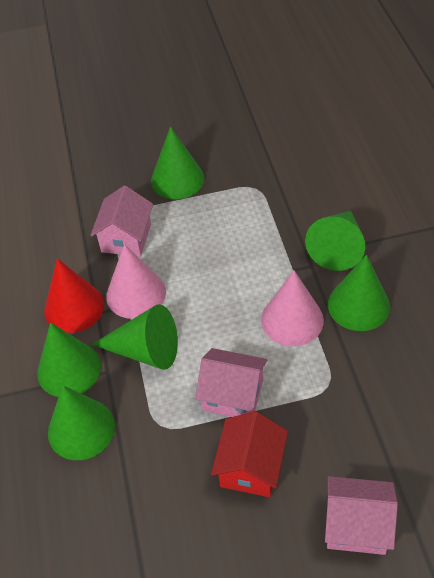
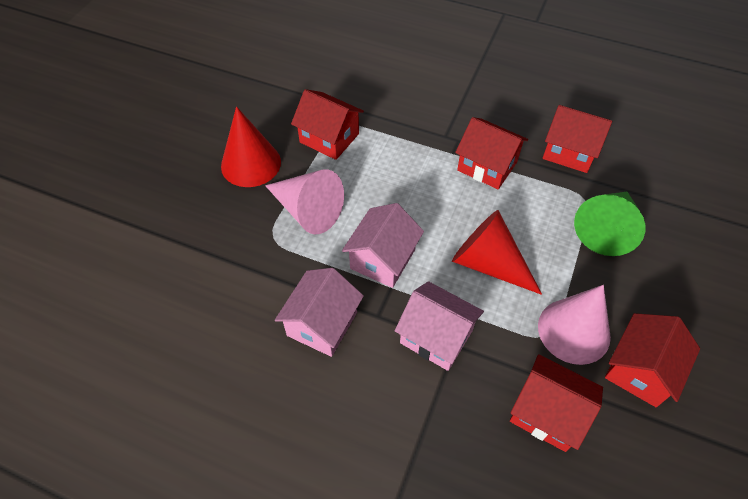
green cone: [37,323,101,397] [48,385,115,460] [91,304,178,370] [151,127,204,199] [305,211,365,271] [328,255,390,331] = 6 -> [574,191,645,256] = 1
red cone: [44,258,104,333] = 1 -> [221,106,281,187] [452,210,542,295] = 2
red house: [211,411,288,497] = 1 -> [291,89,364,160] [455,117,528,189] [510,354,603,452] [543,105,612,173] [605,313,700,407] = 5

